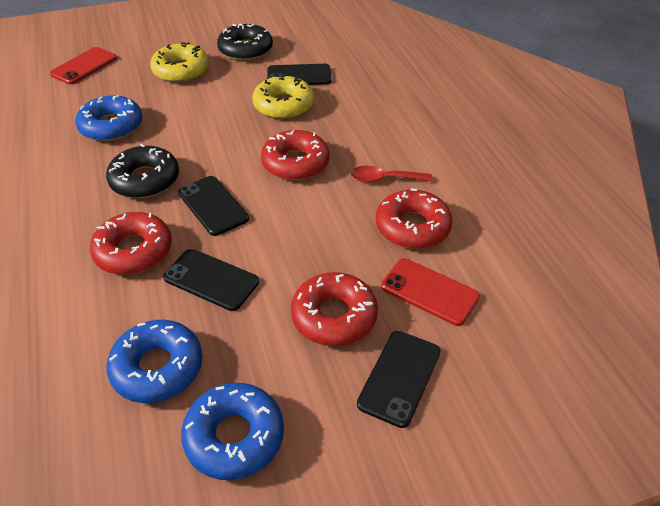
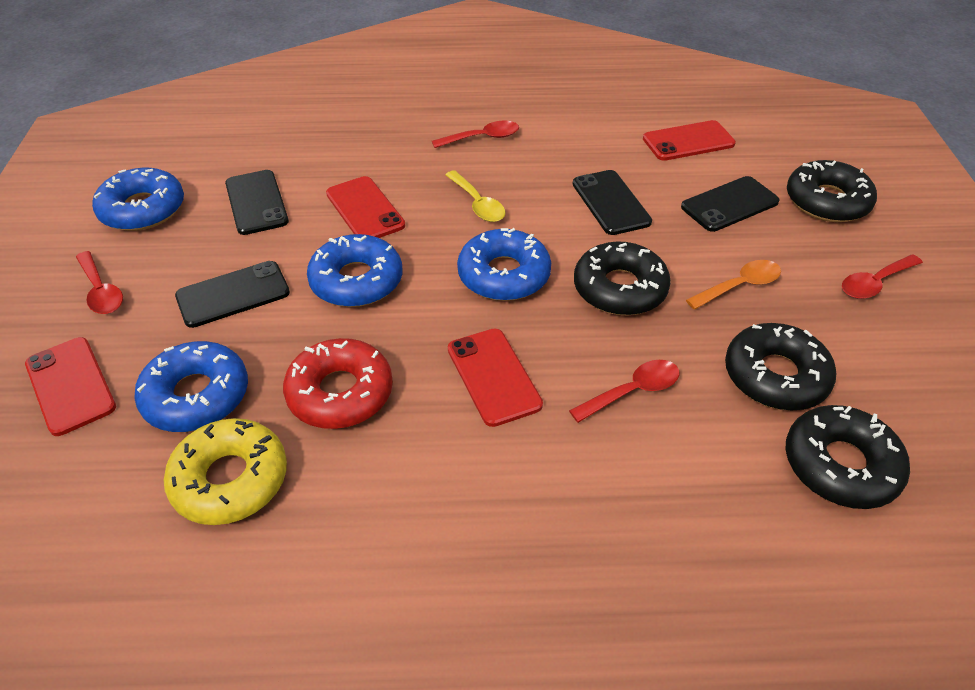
black donut: [106,144,179,198] [217,23,273,61] = 2 -> [574,241,671,315] [725,323,836,411] [785,405,910,509] [787,160,877,222] = 4
blue donut: [75,95,143,141] [106,320,202,403] [181,383,284,480] = 3 -> [92,168,184,231] [134,341,248,432] [307,234,402,307] [457,228,551,301] = 4
orange spoon: none = 0 -> [686,260,781,309] = 1
red donut: [90,212,172,275] [261,130,330,181] [291,272,378,346] [376,188,453,249] = 4 -> [283,338,393,429] = 1
red phone: [50,47,117,84] [381,258,480,326] = 2 -> [25,337,116,436] [326,176,405,238] [448,328,543,427] [643,120,736,161] = 4
red spoon: [351,166,432,182] = 1 -> [76,251,123,314] [432,121,519,148] [569,360,680,423] [842,254,923,299] = 4
yellow donut: [150,42,209,83] [252,74,314,119] = 2 -> [164,418,287,525] = 1
yellow spoon: none = 0 -> [445,170,505,222] = 1

